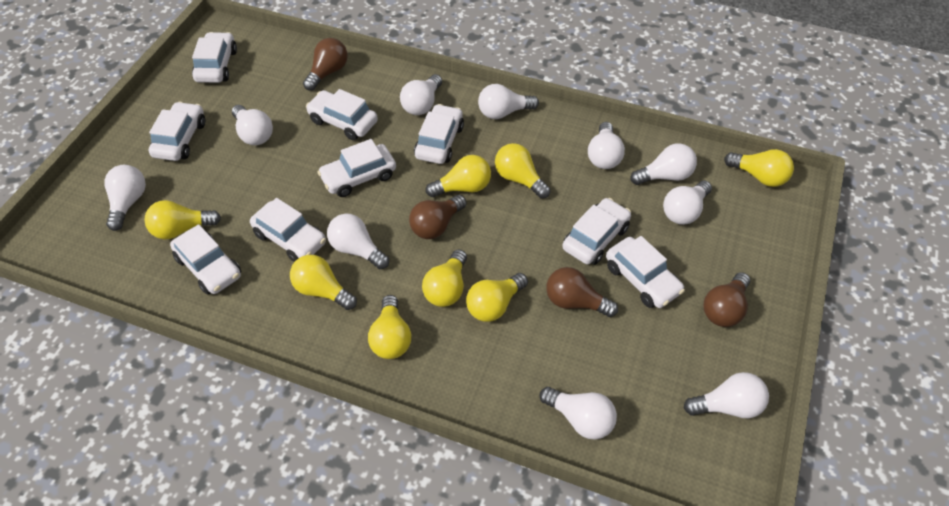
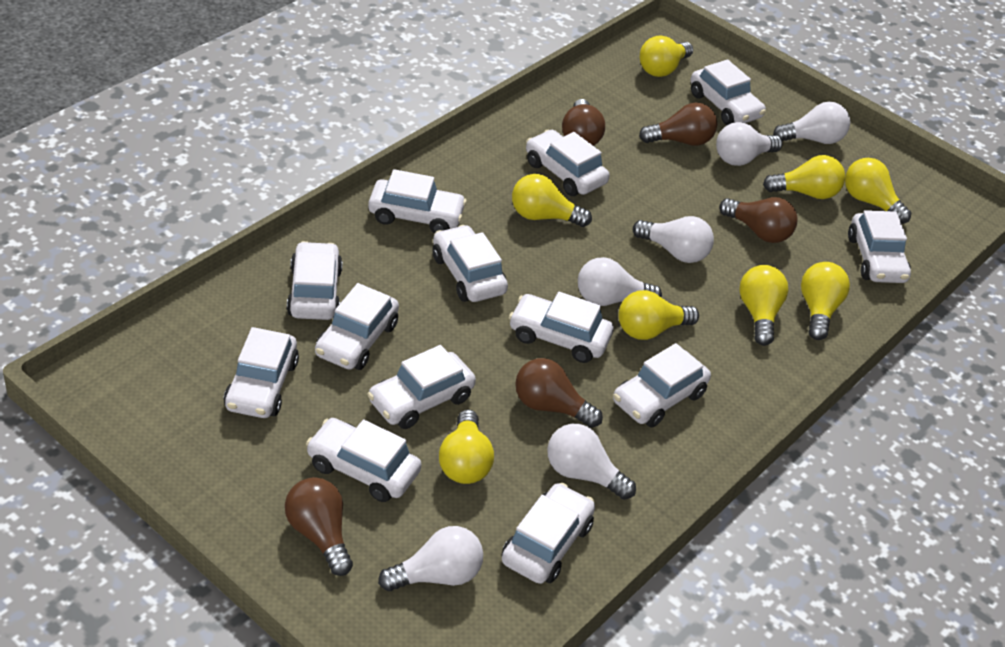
brown light bulb: [303,38,348,91] [409,195,467,239] [546,267,618,317] [704,272,750,327] = 4 -> [285,477,353,576] [515,358,603,428] [562,99,605,146] [639,102,717,146] [719,197,798,243] = 5
white car: [149,102,205,161] [170,224,241,295] [192,32,237,83] [250,198,326,262] [306,89,378,140] [318,139,396,197] [414,104,464,164] [562,198,631,265] [606,236,685,308] = 9 -> [224,327,299,418] [287,241,343,320] [306,418,422,502] [315,283,399,370] [367,345,476,429] [368,169,467,234] [432,225,508,302] [502,483,595,584] [509,292,614,363] [526,130,610,196] [613,343,711,428] [691,59,766,125] [848,210,911,283] = 13
white light bulb: [104,165,146,231] [232,105,273,145] [327,214,389,269] [400,74,442,115] [478,84,539,119] [539,387,617,440] [588,122,625,169] [630,143,697,185] [663,181,712,225] [684,372,769,418] = 10 -> [378,526,483,591] [547,424,636,500] [578,257,662,306] [633,216,714,263] [716,122,783,166] [773,102,850,144] = 6

